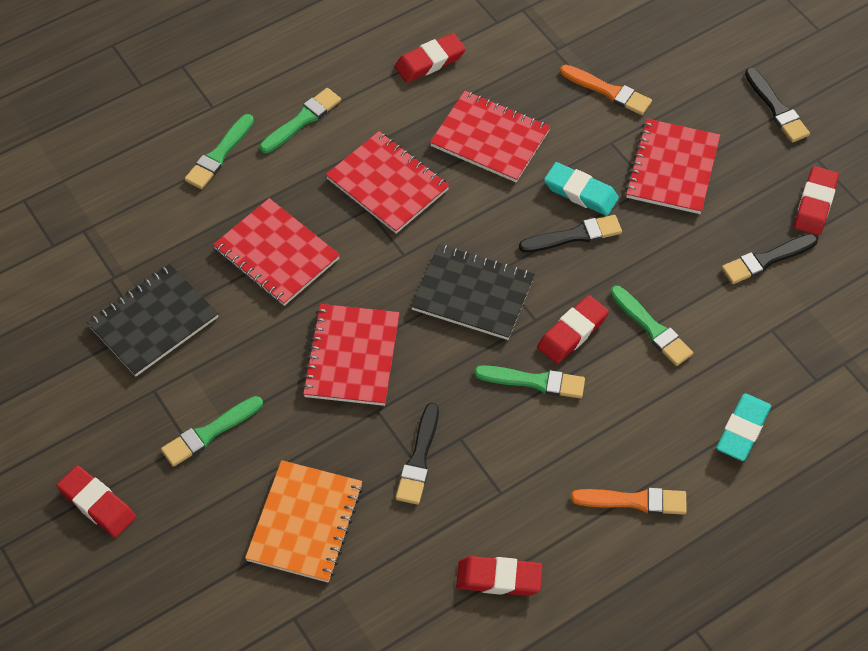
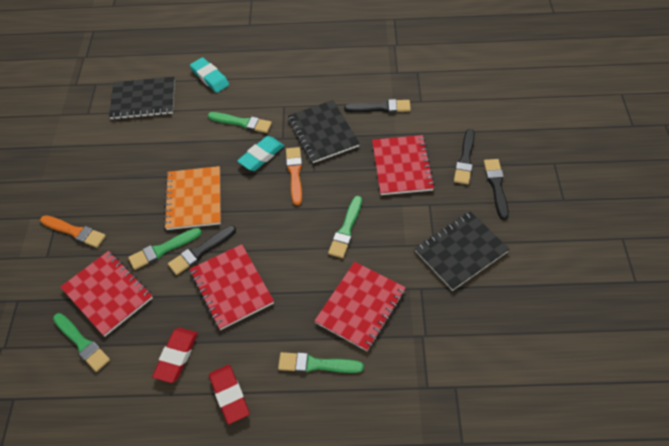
black notebook: [86,264,219,376] [411,244,535,340] = 2 -> [109,77,175,120] [288,100,360,163] [415,211,510,291] = 3
red eraser: [57,465,136,538] [395,33,466,83] [456,556,542,596] [537,295,609,364] [794,166,839,235] = 5 -> [152,328,198,383] [209,365,250,424] = 2
red notebook: [213,198,340,306] [302,304,400,406] [326,131,450,234] [430,91,551,182] [625,119,720,214] = 5 -> [61,251,153,337] [190,244,274,330] [314,262,406,351] [372,135,435,195] = 4

